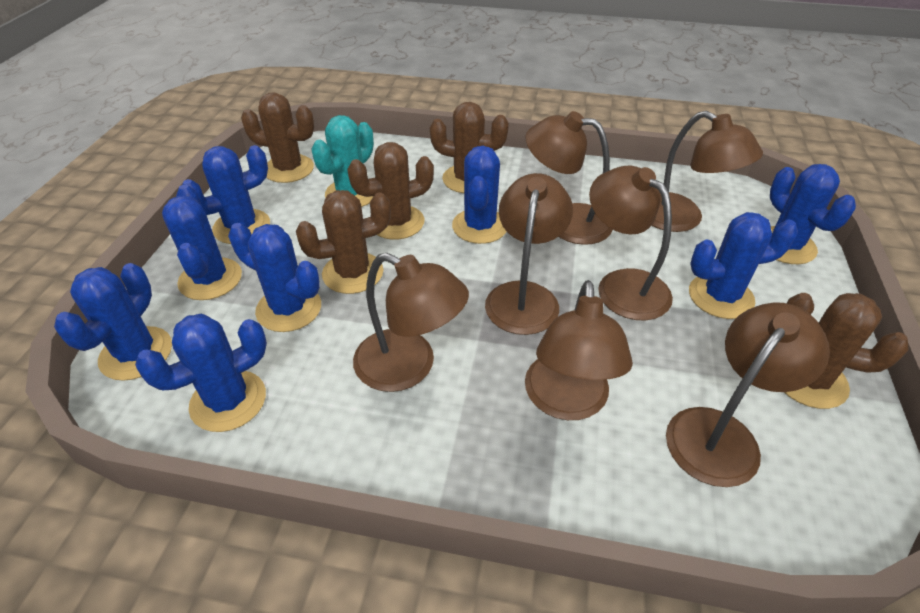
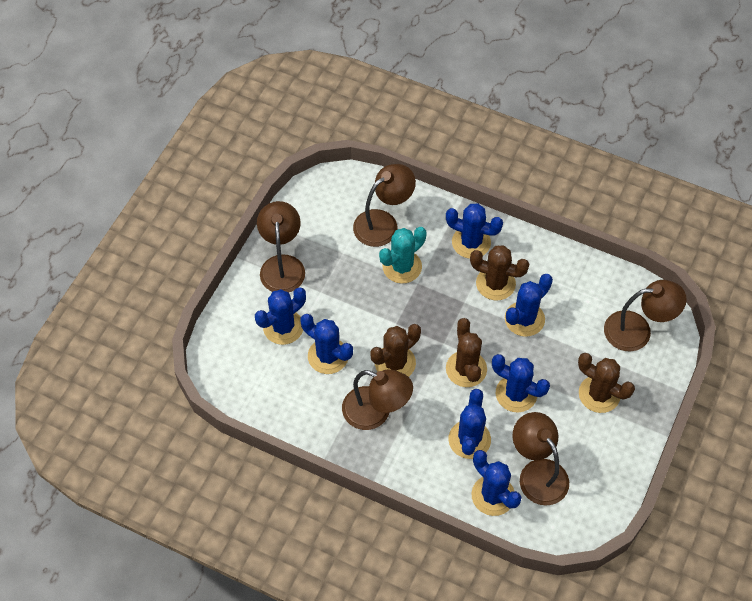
blue cactus: [54,263,172,381] [135,314,267,432] [162,184,242,300] [182,145,270,244] [228,223,321,332] [452,146,507,244] [689,212,798,319] [770,164,856,264] = 8 -> [255,287,306,345] [301,314,353,374] [446,204,503,259] [448,389,491,459] [471,450,522,516] [492,354,550,413] [505,274,553,337] = 7
brown cactus: [241,92,314,183] [296,190,391,294] [347,142,434,239] [430,102,509,193] [784,293,909,409] = 5 -> [370,324,421,377] [446,318,487,387] [470,245,529,301] [578,353,635,413] = 4
brown lamp: [353,253,469,392] [485,173,573,335] [525,280,633,420] [526,111,613,245] [589,165,673,321] [652,111,763,232] [666,303,830,487] = 7 -> [257,201,305,292] [342,369,413,430] [353,164,416,247] [513,412,569,506] [604,280,687,351] = 5

